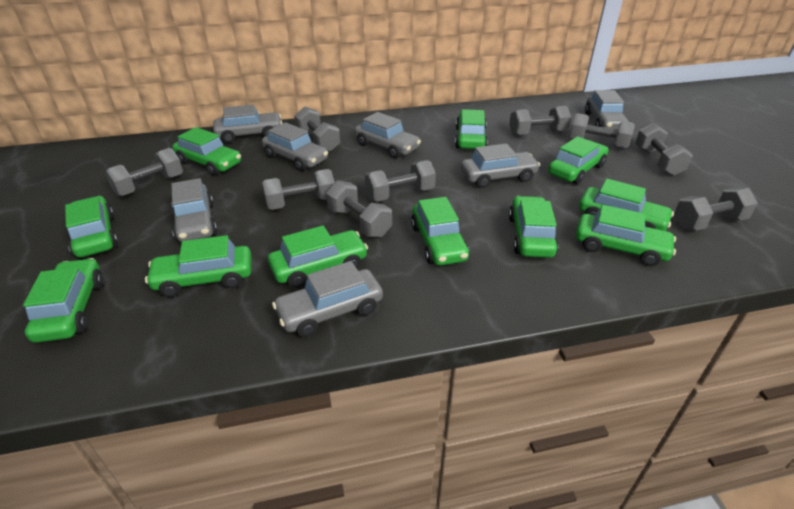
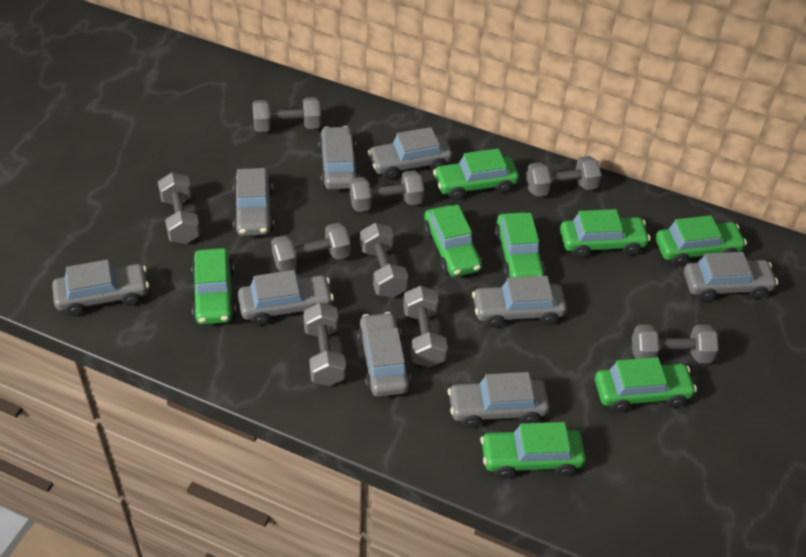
green car: [23,258,104,343] [65,196,118,258] [145,235,251,297] [173,127,241,176] [268,226,368,288] [411,197,469,266] [455,109,488,149] [509,196,559,258] [548,136,608,185] [576,205,676,266] [579,179,674,231] = 11 -> [191,248,236,325] [423,205,482,277] [433,148,519,200] [480,422,586,479] [494,212,545,280] [560,209,651,258] [595,357,697,412] [655,215,747,266] = 8
grey car: [171,178,217,242] [213,105,282,143] [262,122,328,171] [272,261,383,337] [354,112,421,159] [461,143,540,188] [585,90,629,130] = 7 -> [52,259,149,316] [233,168,274,236] [238,270,334,326] [318,126,359,190] [357,312,411,397] [367,127,452,180] [448,372,549,428] [472,276,567,328] [684,252,778,302] = 9

